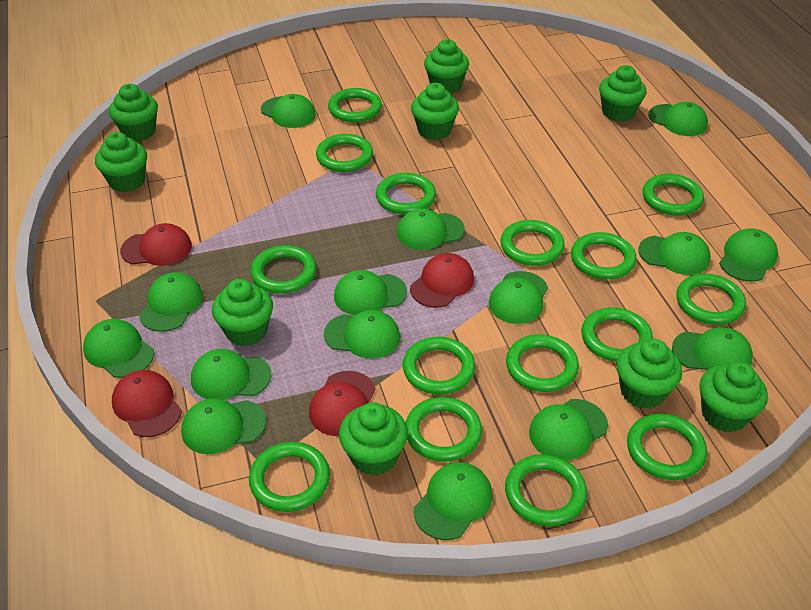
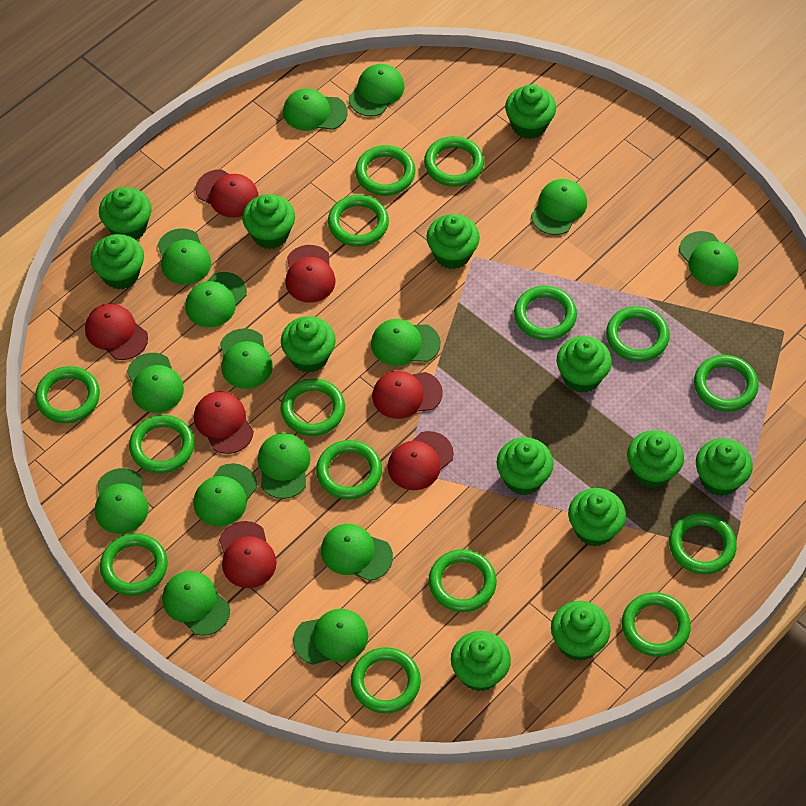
green cupcake: [95,132,147,192] [109,84,158,141] [212,279,273,346] [339,402,408,476] [411,83,459,140] [424,39,469,94] [599,65,647,122] [616,338,682,409] [699,361,768,432] = 9 -> [90,234,144,290] [99,187,151,240] [242,194,295,249] [281,316,336,373] [426,214,480,269] [451,631,511,691] [497,437,554,495] [505,84,556,139] [551,601,611,661] [557,336,612,393] [568,488,626,547] [627,430,684,488] [696,438,753,496] = 13
red cap: [112,370,182,437] [120,223,192,266] [309,371,376,436] [410,253,474,308] = 4 -> [85,303,148,360] [194,391,254,454] [195,169,259,218] [219,521,277,588] [285,245,336,303] [372,371,443,419] [388,431,454,490] = 7

